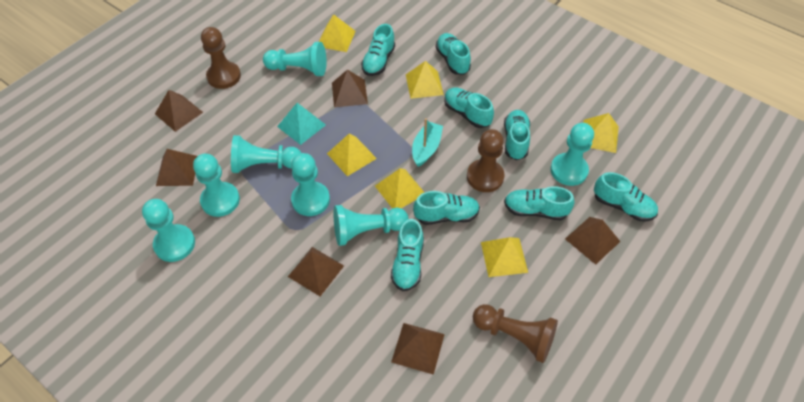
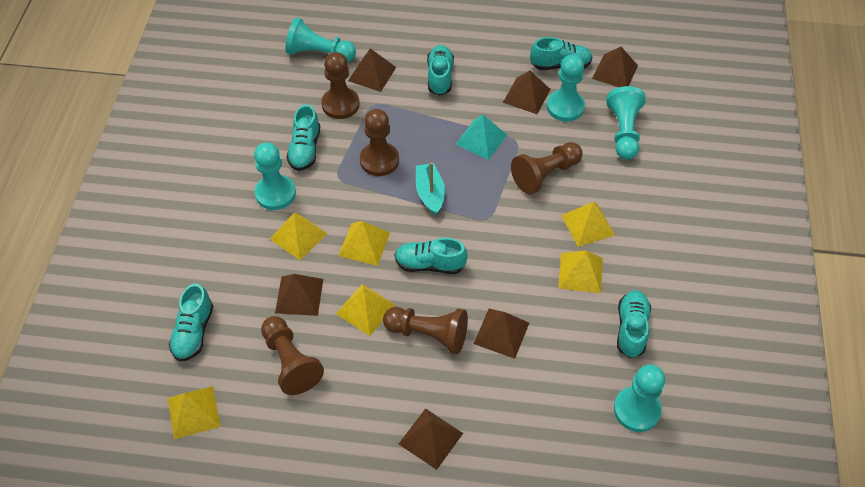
brown pawn: [201,27,241,89] [467,129,505,192] [473,304,558,363] = 3 -> [261,316,324,395] [321,52,360,119] [360,109,399,176] [383,307,468,355] [511,142,583,194] = 5
turquoise pawn: [142,199,195,262] [193,154,240,217] [231,135,301,173] [263,42,327,76] [291,153,330,216] [333,205,409,246] [550,123,594,186] = 7 -> [254,143,296,210] [286,17,356,62] [547,54,585,122] [606,86,646,159] [614,364,665,432] = 5
turquoise shoe: [361,24,395,76] [391,219,424,291] [413,191,480,225] [435,33,471,75] [444,87,494,128] [504,110,530,160] [504,186,575,220] [594,172,658,221] = 8 -> [169,283,213,362] [287,104,320,171] [395,238,468,274] [427,45,454,96] [530,37,592,70] [617,290,651,358] = 6

